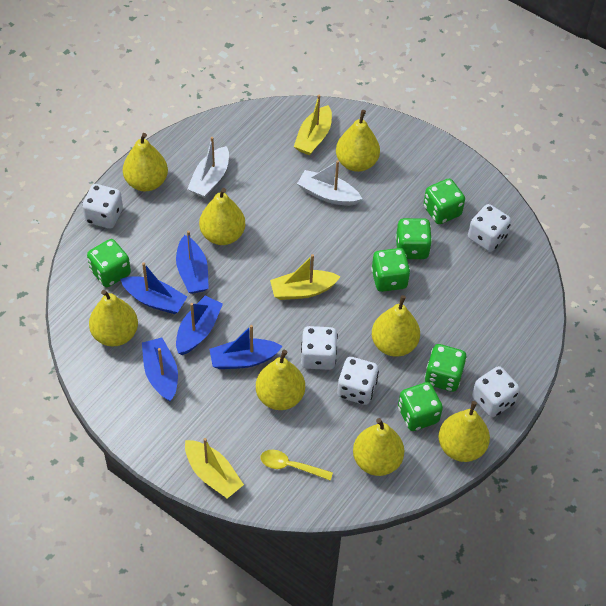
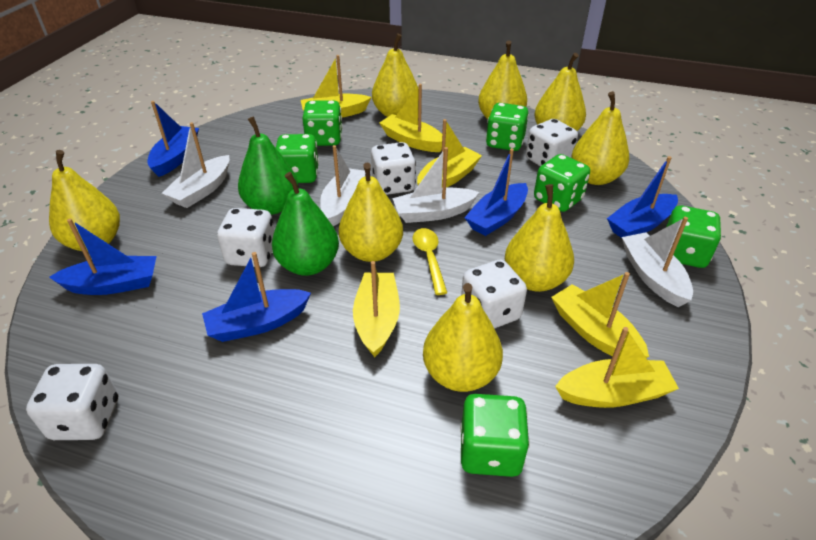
green pear: none = 0 -> [238,116,298,215] [272,172,339,276] = 2
white boat: [187,137,229,198] [297,160,362,206] = 2 -> [162,122,230,208] [320,145,365,226] [392,147,480,223] [622,217,693,307] = 4
yellow boat: [185,438,244,498] [270,254,340,300] [294,95,332,155] = 3 -> [301,55,371,117] [353,261,400,357] [379,84,442,152] [417,119,482,187] [551,272,649,359] [555,327,679,408] = 6

